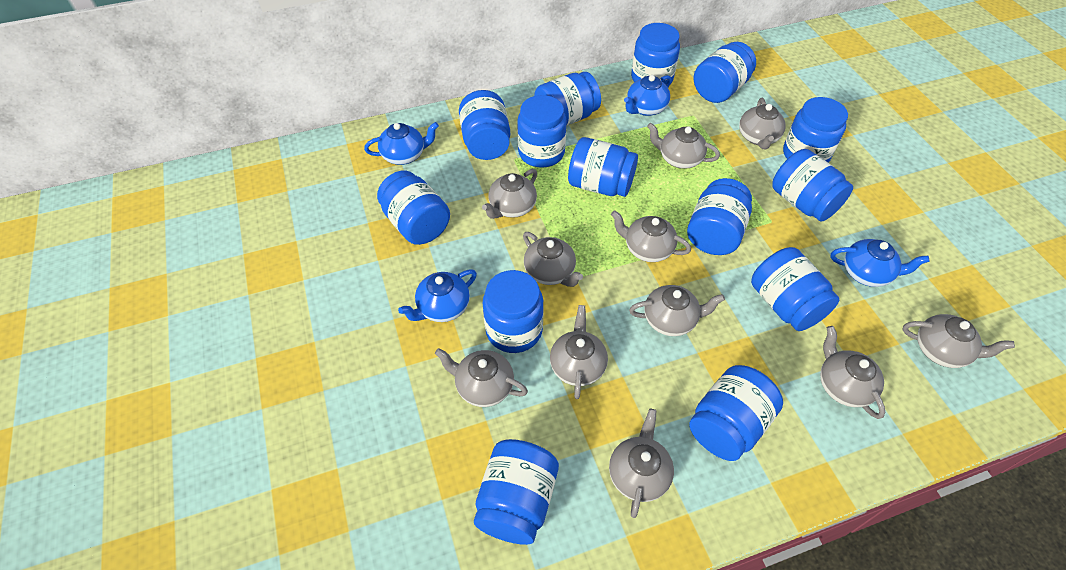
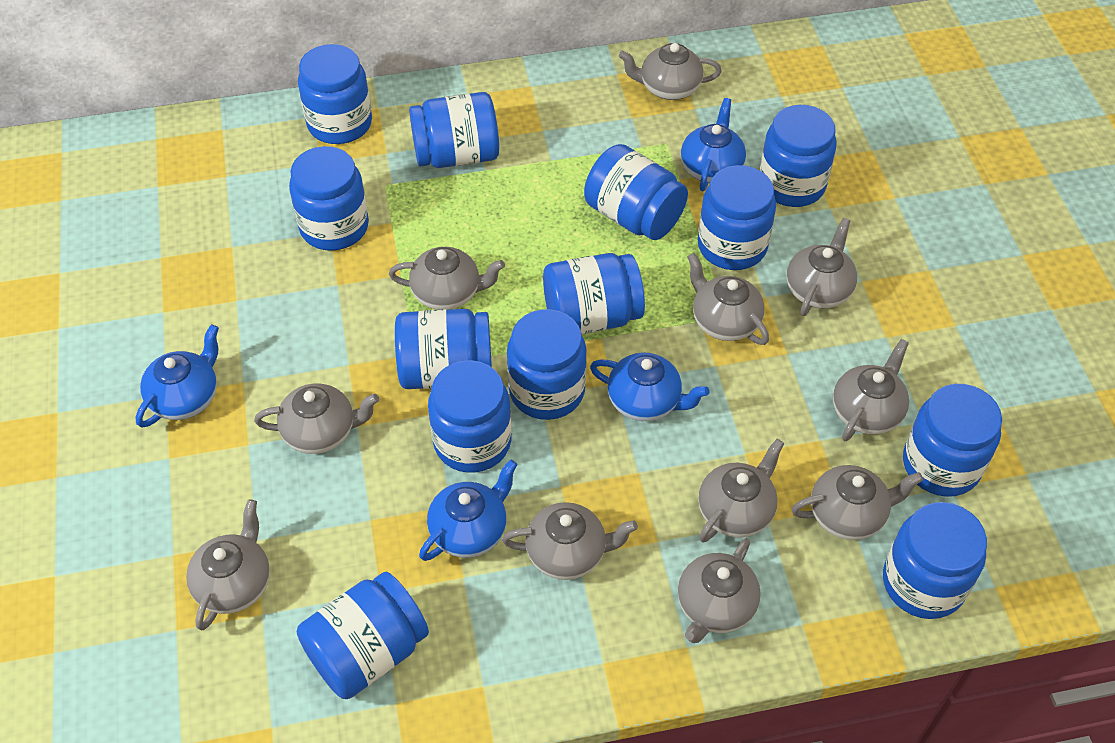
blue jar: [377,170,450,245] [459,90,510,160] [474,439,559,545] [483,270,544,353] [517,95,567,168] [534,72,601,126] [568,137,638,197] [631,23,680,85] [687,178,752,255] [689,365,783,461] [694,42,756,103] [751,247,839,331] [772,149,853,221] [783,97,848,163] = 14 -> [289,146,369,251] [297,572,429,699] [298,44,372,144] [395,309,492,389] [409,92,499,168] [428,360,512,473] [507,309,587,420] [543,253,645,334] [584,144,688,240] [698,165,776,270] [760,105,837,207] [883,502,987,619] [903,384,1002,497] = 13

